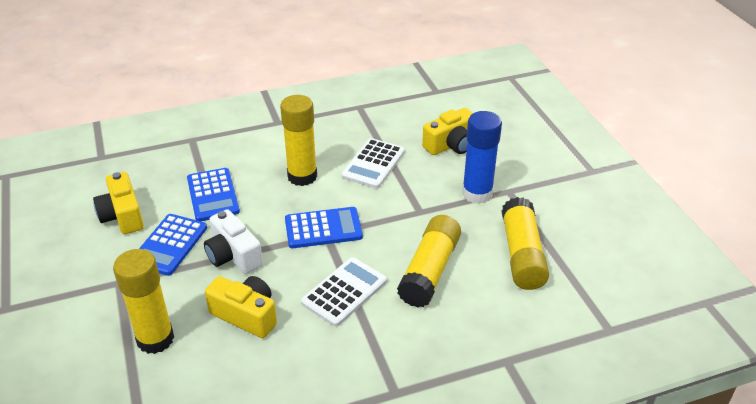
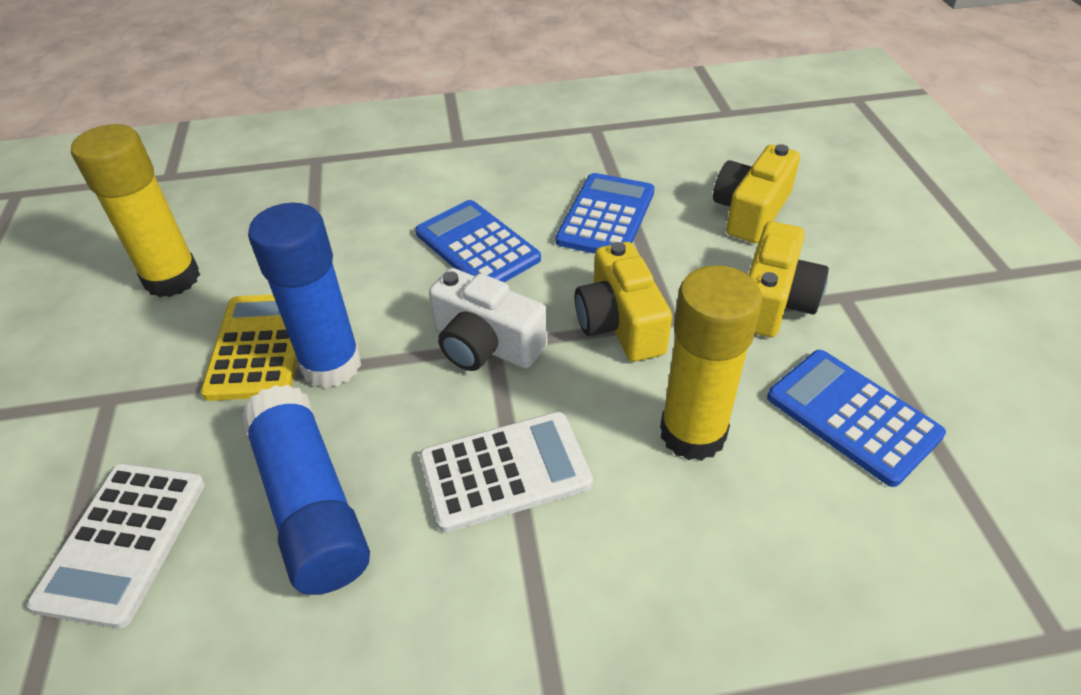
blue glue stick: [462,111,502,204] = 1 -> [241,385,370,595] [248,203,361,388] = 2
yellow calculator: none = 0 -> [201,294,297,401] = 1
yellow glue stick: [113,249,174,354] [280,95,317,186] [397,215,461,308] [501,197,549,290] = 4 -> [71,124,200,297] [660,265,763,461] = 2

